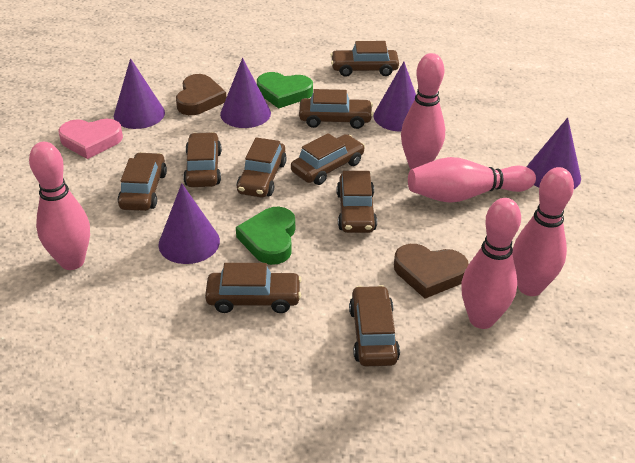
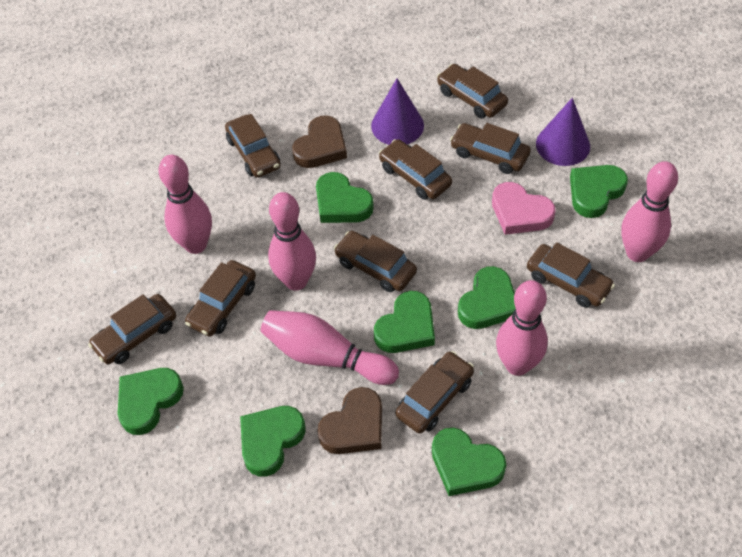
green heart: [236,207,295,265] [257,72,313,109] = 2 -> [118,368,184,435] [240,406,305,477] [316,172,374,223] [374,291,435,353] [432,428,506,496] [458,266,516,329] [570,165,628,218] = 7
purple cone: [114,58,165,129] [158,183,220,264] [220,58,271,128] [374,62,416,132] [527,117,581,189] = 5 -> [371,79,424,145] [536,98,590,166] = 2

